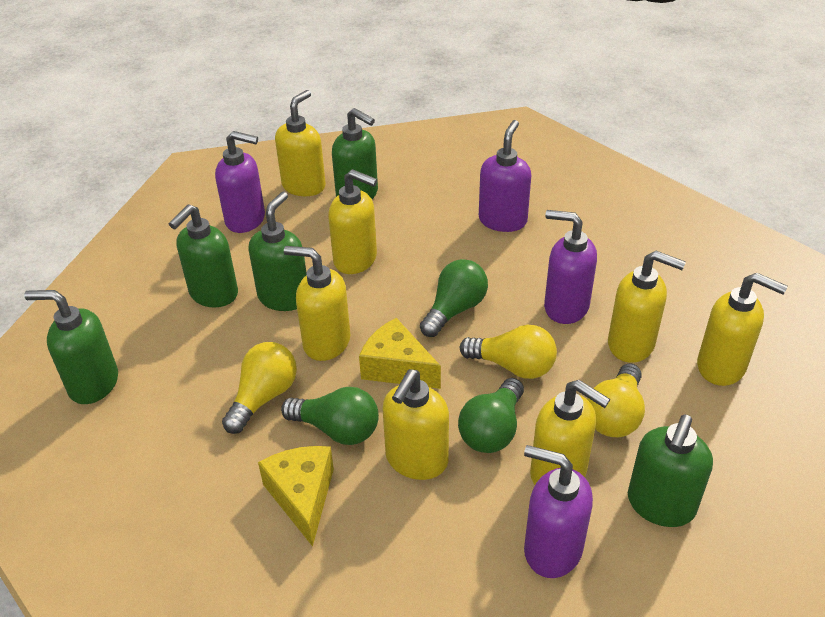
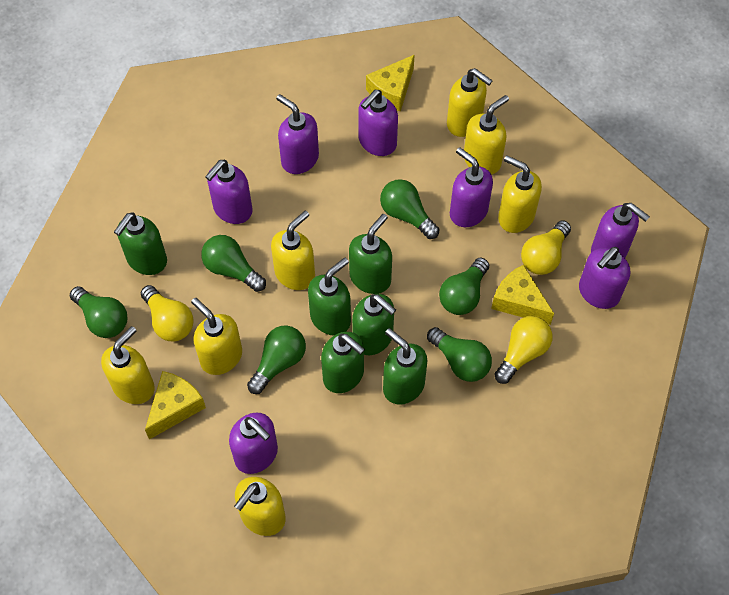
green light bulb: [281,387,379,445] [420,259,488,337] [458,378,524,453] = 3 -> [70,286,127,338] [201,235,266,292] [247,325,306,394] [380,179,439,239] [427,327,492,382] [439,258,489,315] = 6
green soap dispenser: [24,290,118,404] [169,204,238,307] [249,192,307,311] [332,108,378,199] [628,415,713,527] = 5 -> [114,213,167,275] [308,258,351,335] [321,332,365,393] [349,214,392,294] [352,294,396,355] [383,328,428,405] = 6
purple soap dispenser: [215,131,265,233] [479,120,531,232] [524,445,593,578] [544,210,597,324] = 4 -> [205,160,252,224] [229,413,278,474] [276,94,319,174] [358,90,398,156] [450,147,493,227] [579,247,630,309] [591,203,650,258] = 7
yellow cheese: [258,446,334,547] [359,318,441,389] = 2 -> [145,371,206,439] [366,55,415,112] [491,265,554,325] = 3

